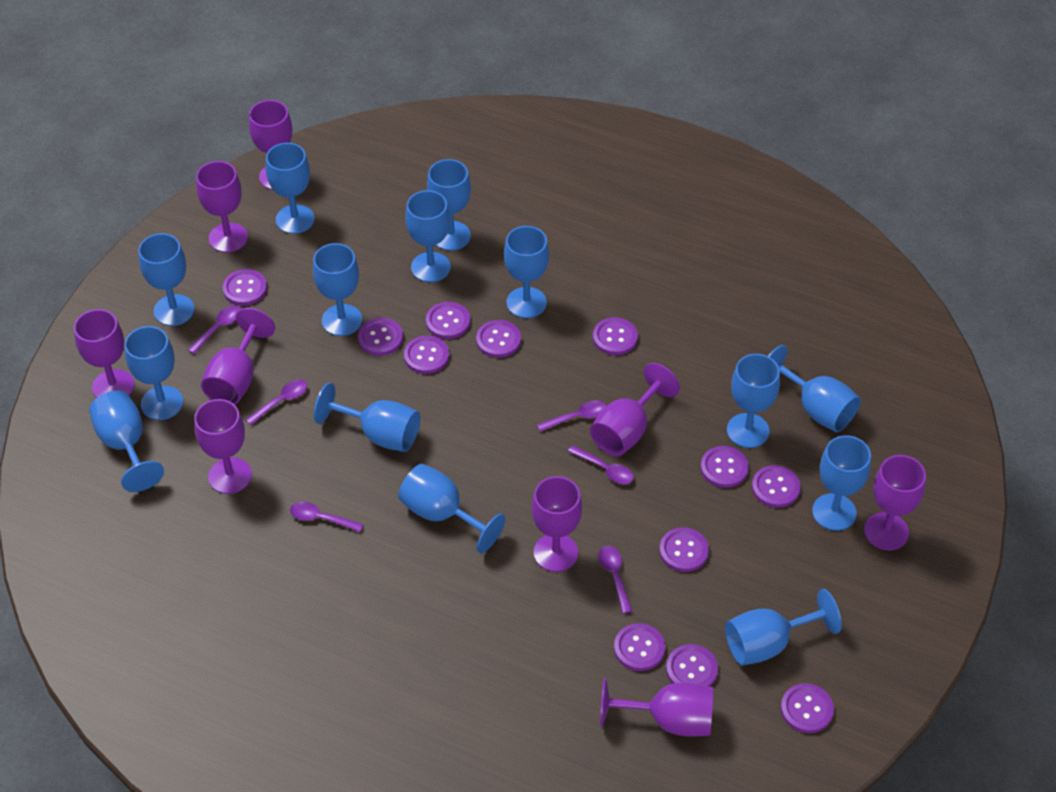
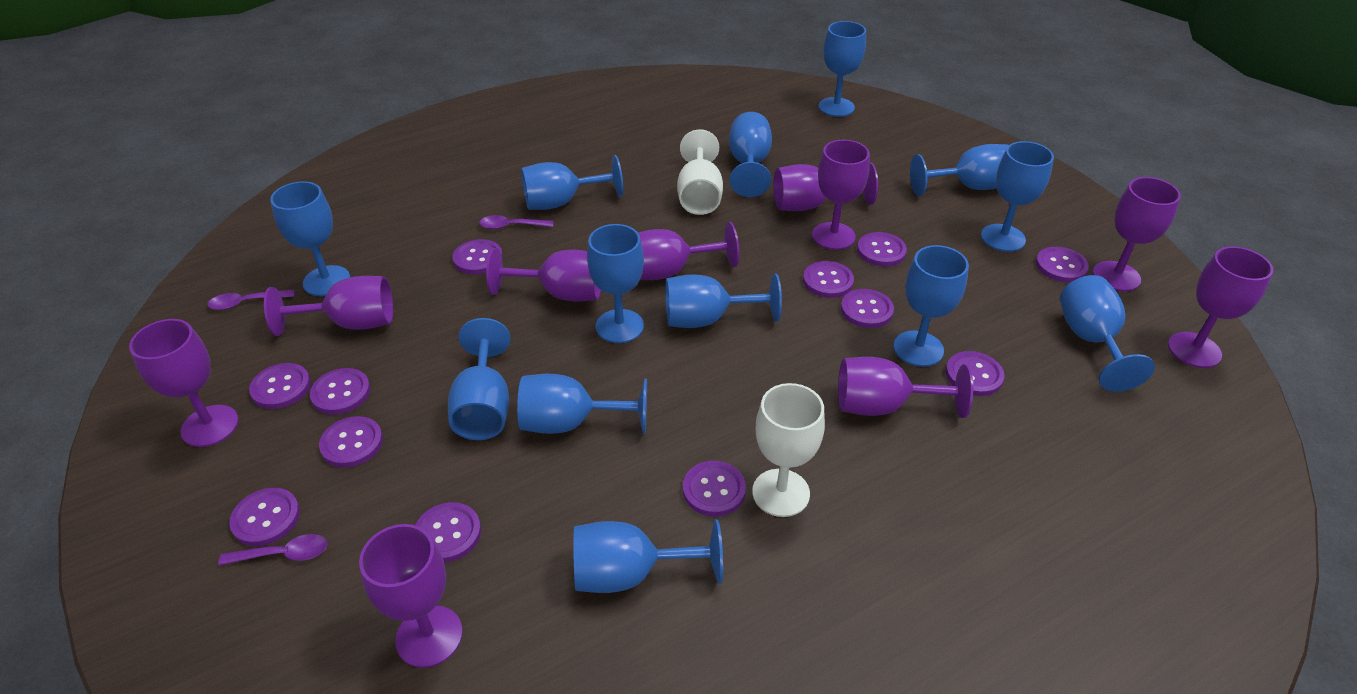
blue goblet: [89,391,164,492] [124,326,183,420] [138,233,194,326] [266,143,314,234] [313,243,362,336] [314,383,420,452] [398,464,505,553] [405,190,451,282] [427,159,471,251] [504,226,549,318] [725,589,842,666] [727,354,780,448] [768,345,861,432] [812,435,871,531] = 14 -> [270,181,350,296] [448,318,511,440] [517,374,647,434] [521,155,623,210] [573,519,723,593] [587,224,644,343] [665,273,782,328] [729,112,772,197] [818,21,866,117] [894,245,969,367] [910,144,1009,196] [981,141,1054,252] [1060,275,1155,392] = 13
purple goblet: [74,309,135,398] [194,399,252,494] [196,161,248,253] [201,308,275,405] [249,100,292,190] [532,476,582,572] [590,363,680,456] [600,678,713,737] [864,455,926,550] = 9 -> [129,319,239,447] [264,276,393,336] [359,524,463,668] [486,248,601,302] [638,222,739,280] [774,163,878,211] [812,140,870,250] [838,357,973,418] [1093,177,1181,291] [1168,246,1273,368] = 10
purple spoon: [188,305,240,354] [246,379,307,425] [290,502,364,532] [537,400,606,432] [568,445,634,484] [598,546,632,614] = 6 -> [207,290,294,310] [218,534,327,566] [479,215,554,229] = 3
white goblet: none = 0 -> [677,130,723,215] [752,383,825,517] = 2

